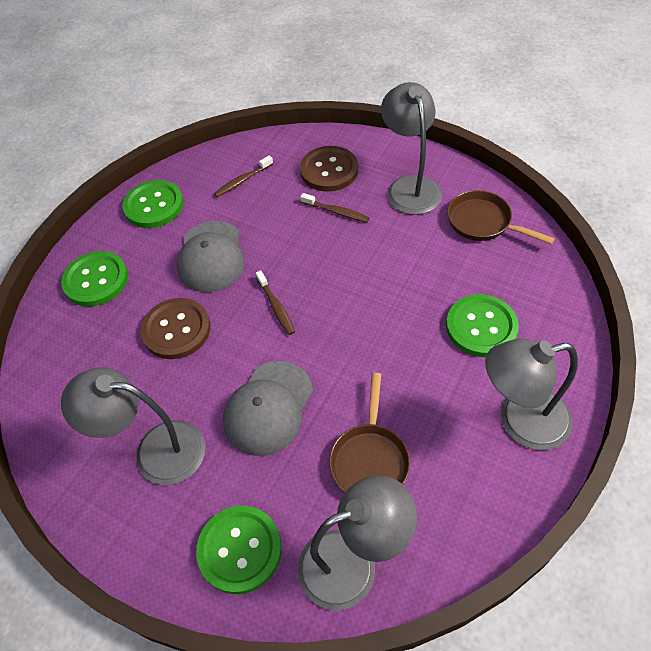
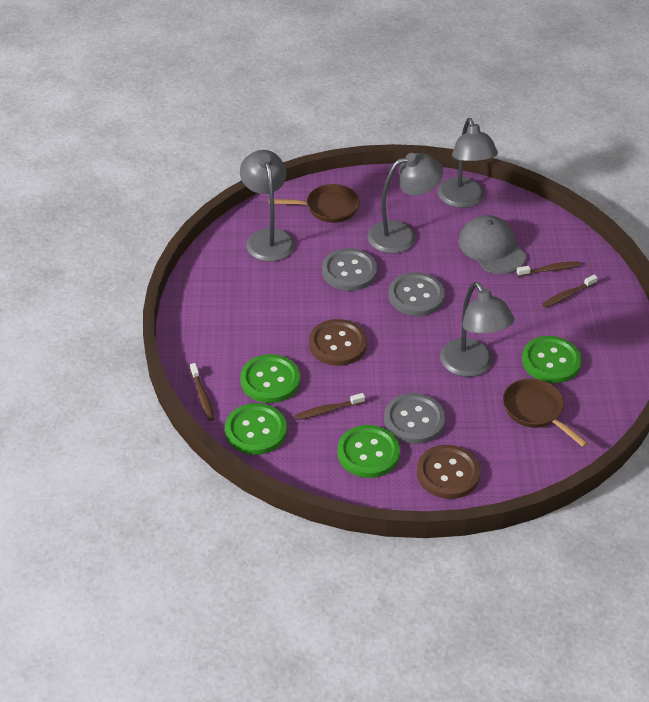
brown toothbrush: [214,155,273,197] [256,270,295,335] [300,193,369,222] = 3 -> [190,363,214,421] [295,393,365,420] [516,261,580,277] [542,275,598,308] = 4
grey button: none = 0 -> [322,248,377,291] [384,393,446,444] [388,272,445,316] = 3
grey cap: [177,221,245,292] [223,361,313,456] = 2 -> [458,215,526,274] = 1

